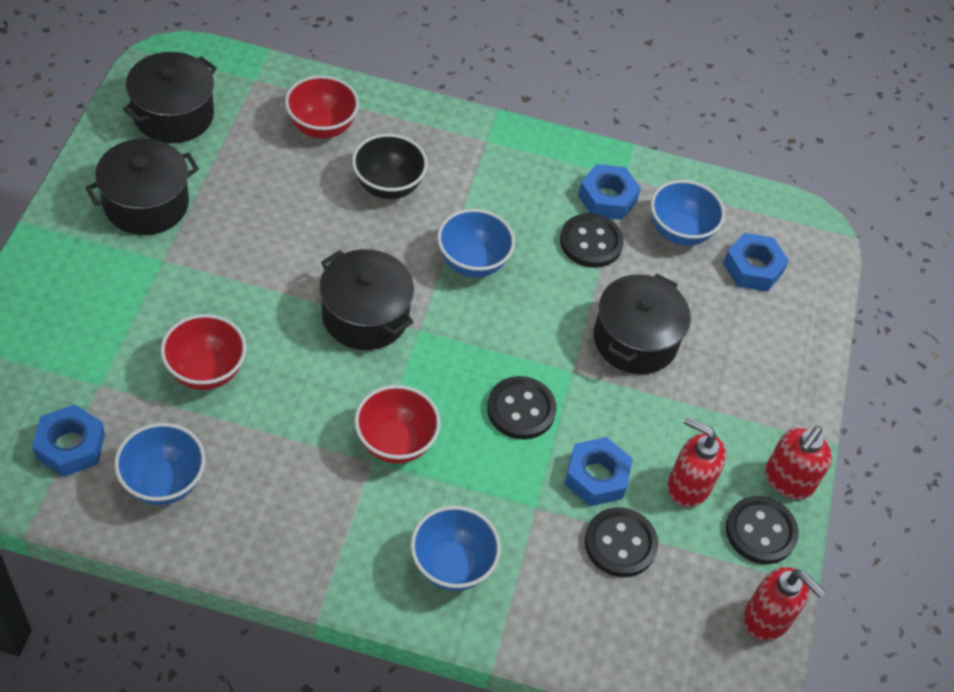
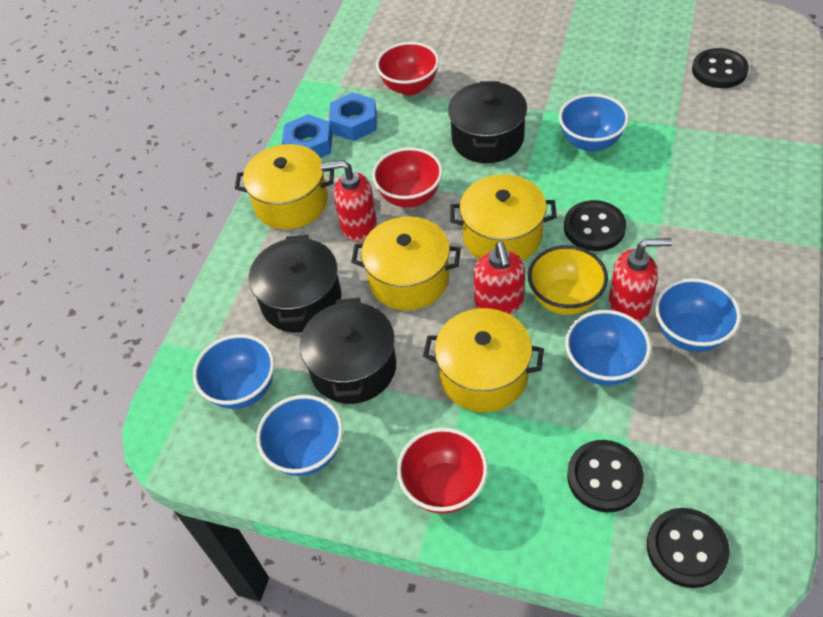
black bowl: [352,134,428,199] = 1 -> none = 0
black pot: [85,139,199,235] [123,52,217,143] [320,249,414,350] [594,274,691,374] = 4 -> [249,235,342,333] [300,298,396,404] [448,81,527,163] = 3
blue bowl: [114,423,205,505] [410,506,501,591] [437,209,515,278] [651,180,725,246] = 4 -> [193,334,274,409] [256,395,343,476] [559,94,629,152] [565,310,651,386] [655,278,741,352] = 5
blue nut: [32,404,105,477] [565,437,633,506] [578,164,641,220] [723,233,789,292] = 4 -> [282,114,332,158] [329,92,377,141] = 2
yellow bowl: none = 0 -> [528,245,608,315] = 1
yellow pot: none = 0 -> [235,144,334,229] [351,217,461,311] [423,308,544,412] [450,174,557,261] = 4

